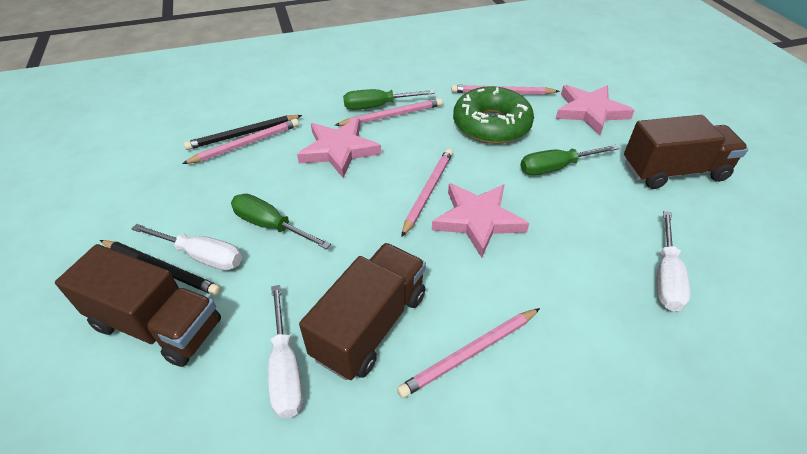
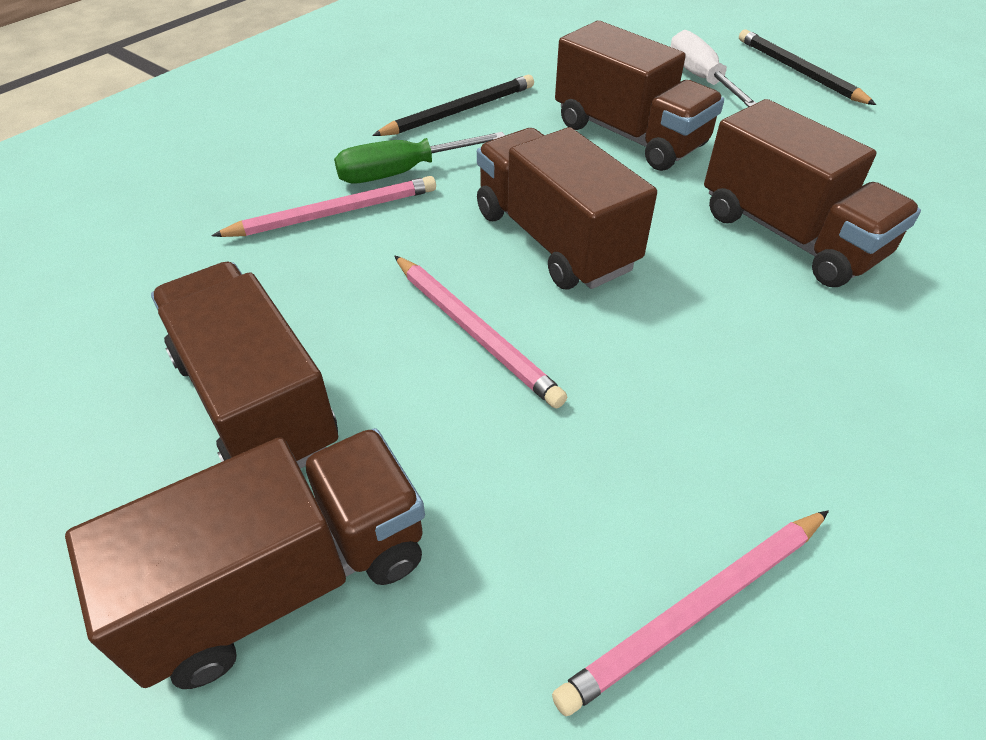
brown truck: [55,244,221,367] [299,243,426,380] [624,115,748,189] = 3 -> [65,428,425,689] [151,262,338,469] [477,127,657,289] [555,21,724,171] [704,99,921,287] = 5
green donut: [453,86,534,144] = 1 -> none = 0
green screwdriver: [231,194,331,249] [343,89,435,110] [520,145,619,175] = 3 -> [334,132,505,183] = 1
pink pencil: [182,119,299,164] [335,98,443,126] [397,308,540,398] [401,149,453,237] [451,85,560,95] = 5 -> [212,176,436,237] [394,255,567,408] [552,510,829,716] = 3
pink star: [297,118,381,178] [432,183,529,258] [556,85,635,135] = 3 -> none = 0
white screwdriver: [132,224,242,270] [268,285,303,418] [657,211,690,311] = 3 -> [670,30,756,107] = 1

